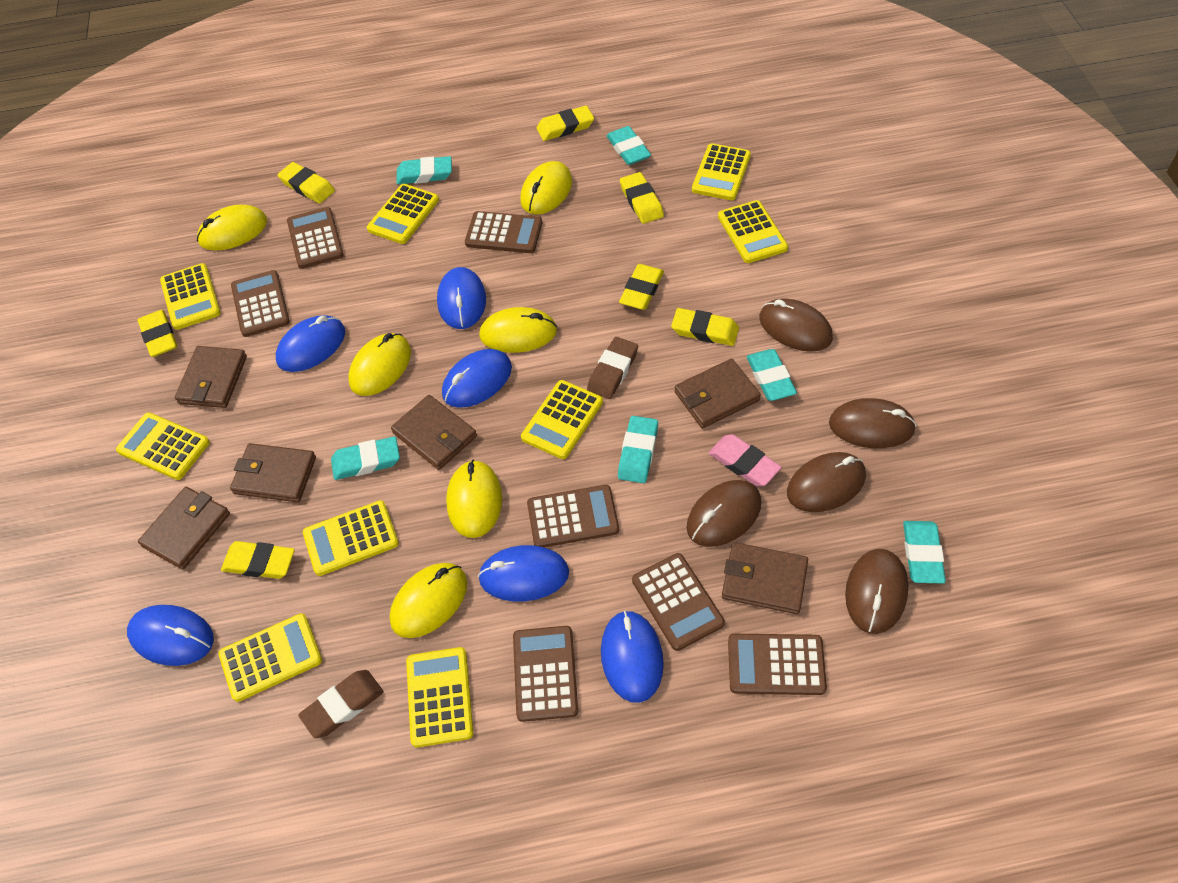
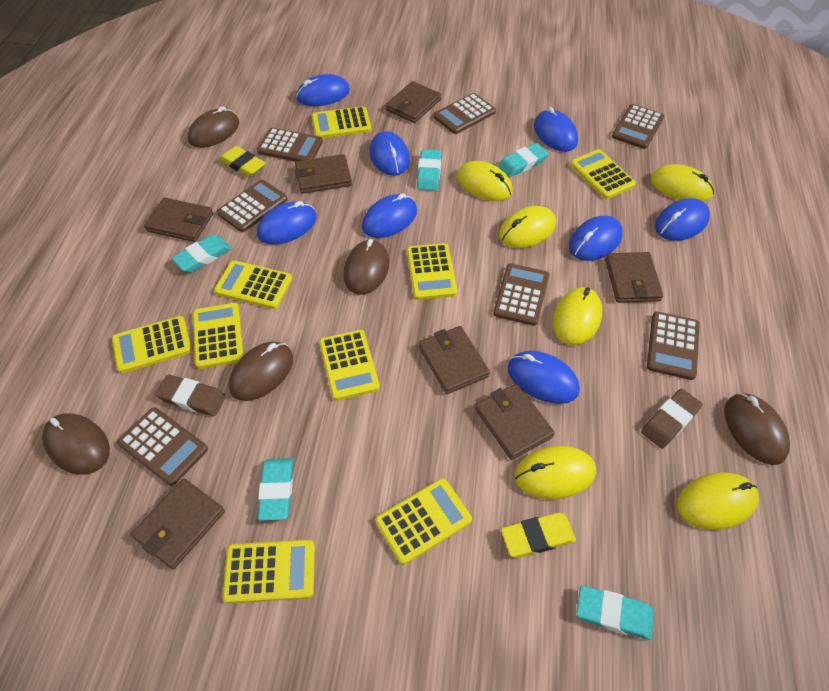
blue mouse: [127,605,214,666] [276,315,345,372] [437,267,486,329] [442,349,512,408] [478,545,569,601] [601,611,664,703] = 6 -> [257,201,316,245] [296,74,350,106] [362,193,417,238] [369,131,410,176] [508,351,580,404] [534,107,578,152] [569,216,623,261] [655,198,710,241] = 8
brown wallet: [138,487,230,570] [175,346,247,408] [230,443,316,502] [391,395,477,470] [675,359,761,428] [722,542,808,614] = 6 -> [131,479,225,569] [144,198,213,242] [295,154,352,194] [385,81,441,123] [419,326,490,394] [475,383,555,460] [605,252,663,303] = 7
pink eraser: [709,434,782,486] = 1 -> none = 0
turquoise eraser: [331,436,400,480] [397,156,452,184] [607,126,651,165] [618,416,658,483] [746,349,797,401] [903,521,946,583] = 6 -> [171,235,232,272] [258,458,293,521] [417,149,442,191] [498,143,549,178] [576,585,654,640] = 5
yellow eraser: [138,310,177,357] [221,541,295,579] [278,162,335,204] [536,106,594,141] [619,264,664,310] [620,172,664,224] [671,308,739,346] = 7 -> [219,146,266,177] [501,513,576,558] = 2

